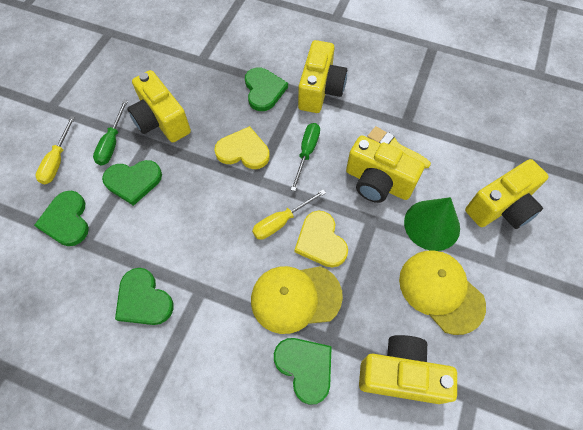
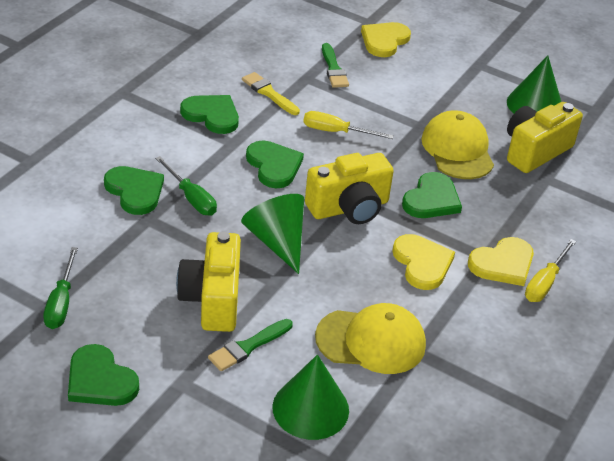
green brush: none = 0 -> [208,319,293,371] [322,43,349,88] = 2
green cone: [404,197,460,251] = 1 -> [241,194,304,274] [272,354,349,440] [507,55,561,113] = 3
yellow camera: [127,70,191,142] [298,40,347,113] [346,136,425,203] [359,335,457,404] [465,159,549,229] = 5 -> [176,232,241,332] [305,153,394,224] [507,102,583,173] = 3
yellow heart: [214,126,270,169] [294,211,348,267] = 2 -> [361,22,411,57] [392,234,455,290] [468,237,534,286] = 3

